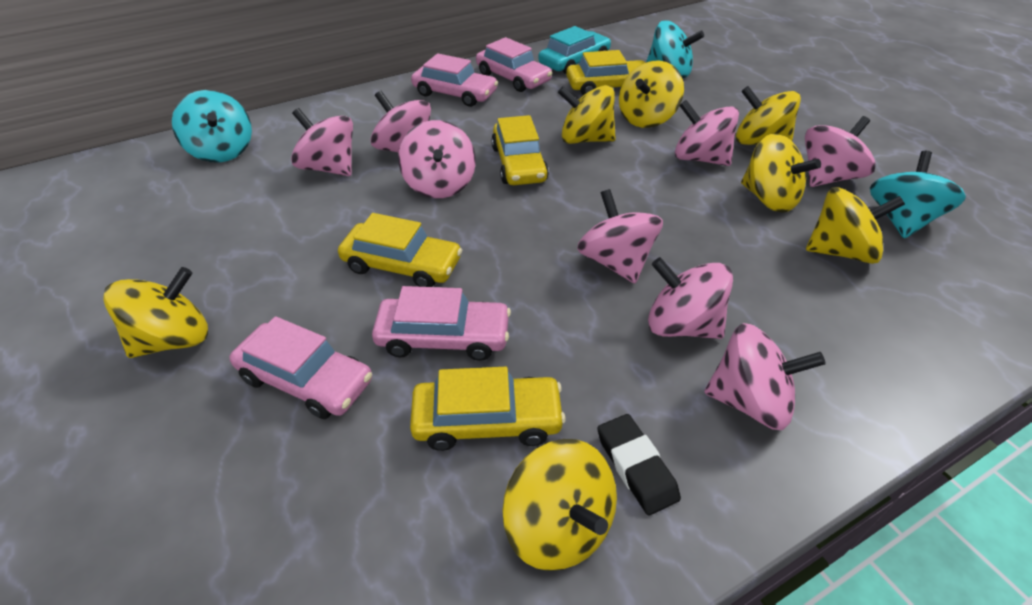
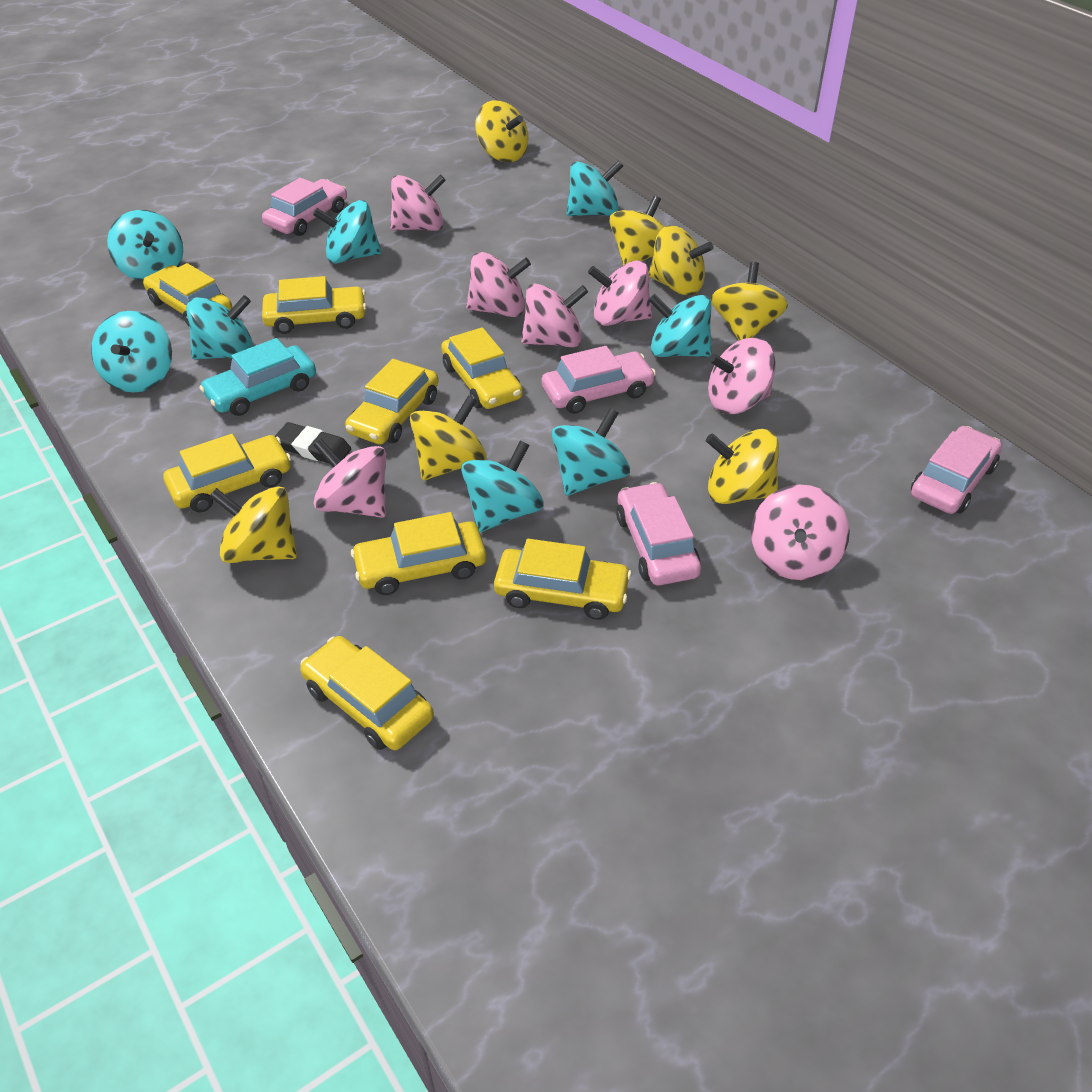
pink spinning top: [291,108,353,176] [371,91,431,153] [398,120,476,198] [577,189,663,283] [648,257,733,339] [675,100,739,166] [704,323,826,430] [805,116,876,187] = 8 -> [313,439,386,518] [390,175,446,231] [466,252,531,317] [521,283,588,347] [588,260,652,326] [708,337,776,414] [751,485,850,580] = 7
turquoise spinning top: [172,90,252,162] [646,20,704,78] [870,151,966,238] = 3 -> [91,311,172,393] [107,210,183,282] [186,295,254,360] [313,200,382,264] [461,440,544,532] [552,408,630,496] [567,160,623,216] [648,294,712,357] = 8
yellow car: [338,213,462,287] [410,367,566,451] [491,115,549,185] [566,50,646,95] = 4 -> [143,263,232,326] [163,434,291,512] [262,276,366,334] [300,636,434,750] [345,359,439,444] [351,512,486,595] [441,327,523,409] [494,539,632,620] = 8

